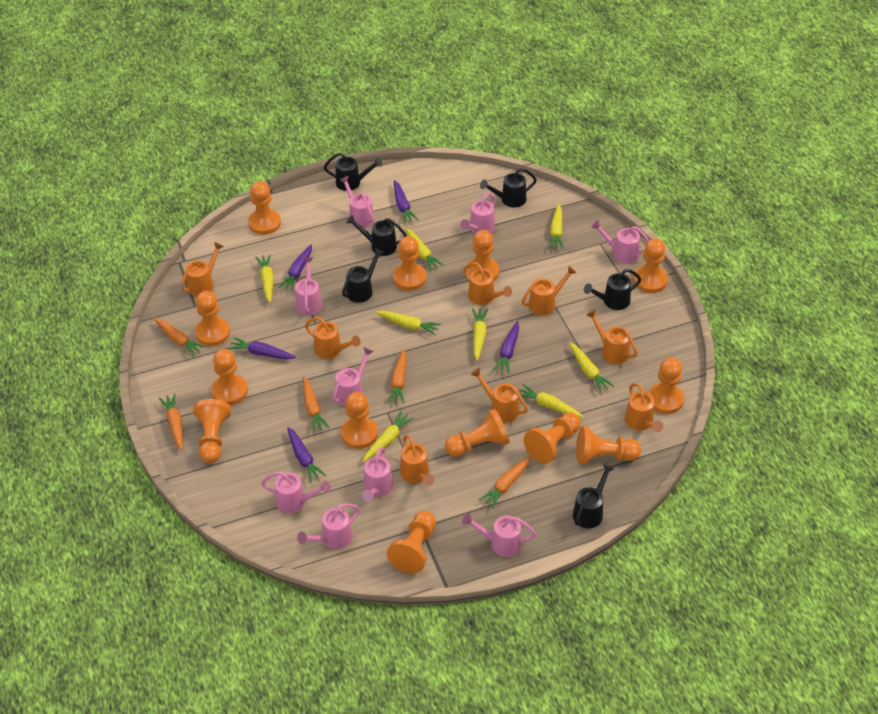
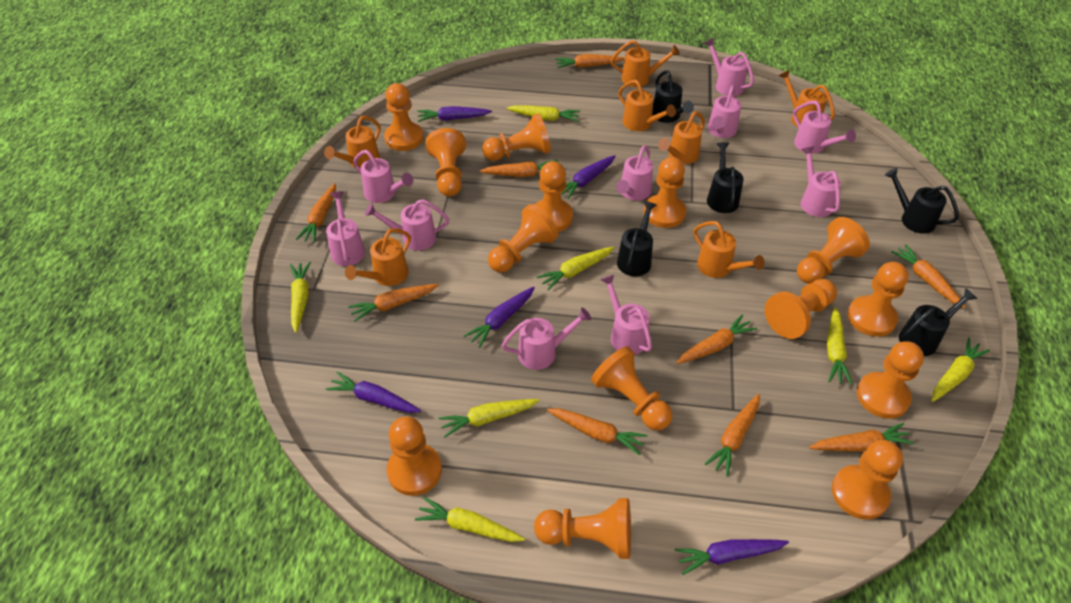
black watering can: [324,153,382,191] [342,248,384,303] [346,215,407,256] [480,168,537,208] [573,464,614,528] [584,269,641,310] = 6 -> [617,201,657,276] [652,70,694,123] [707,142,744,213] [885,168,959,234] [899,288,978,356] = 5
orange carrot: [153,318,205,356] [159,394,183,450] [303,377,329,432] [388,349,406,404] [479,456,531,509] = 5 -> [296,183,336,243] [348,284,439,322] [480,160,558,177] [547,408,648,456] [555,54,625,69] [676,314,757,364] [705,394,760,476] [809,423,914,452] [891,244,965,308] = 9
orange pawn: [193,399,231,463] [195,291,230,346] [211,349,248,405] [248,181,281,235] [341,392,378,449] [387,511,436,574] [393,236,426,291] [445,409,509,457] [467,230,499,281] [524,412,581,464] [576,426,641,464] [634,238,668,293] [648,357,684,414] = 13 -> [384,83,423,151] [387,416,442,496] [425,128,466,197] [482,113,551,161] [488,204,559,272] [534,498,631,559] [535,161,573,232] [591,346,673,431] [643,157,686,228] [765,279,837,339] [797,217,870,284] [832,440,903,520] [847,262,909,337] [857,341,924,419] = 14
orange watering can: [181,242,224,297] [305,317,361,359] [400,435,435,486] [463,262,512,305] [471,368,528,422] [522,266,577,315] [586,309,638,364] [625,383,663,432] = 8 -> [324,116,381,169] [345,228,411,286] [611,40,680,87] [618,80,676,131] [658,111,705,164] [693,221,765,278] [779,69,835,127] = 7
pink watering can: [261,471,331,513] [295,257,322,315] [297,503,360,549] [332,347,374,406] [340,176,374,228] [362,447,393,502] [460,193,496,233] [462,513,536,557] [591,220,649,264] = 9 -> [326,191,365,266] [353,150,413,203] [365,199,449,251] [501,308,591,370] [600,275,652,355] [616,145,653,201] [704,38,754,96] [708,85,741,138] [793,101,856,154] [801,146,841,217] = 10
yellow carrot: [256,254,274,303] [363,411,415,462] [375,311,441,335] [405,228,444,271] [472,308,488,361] [519,384,584,418] [549,204,564,249] [569,342,614,393] = 8 -> [290,262,311,333] [415,497,525,542] [438,399,540,438] [506,105,581,122] [537,246,614,291] [827,307,853,385] [931,338,990,402] = 7

